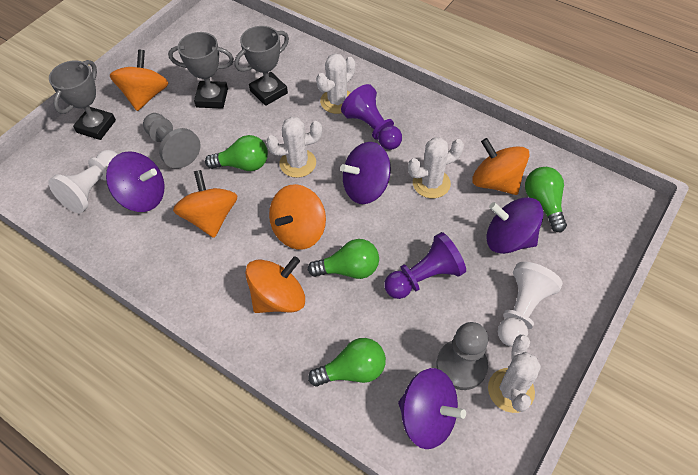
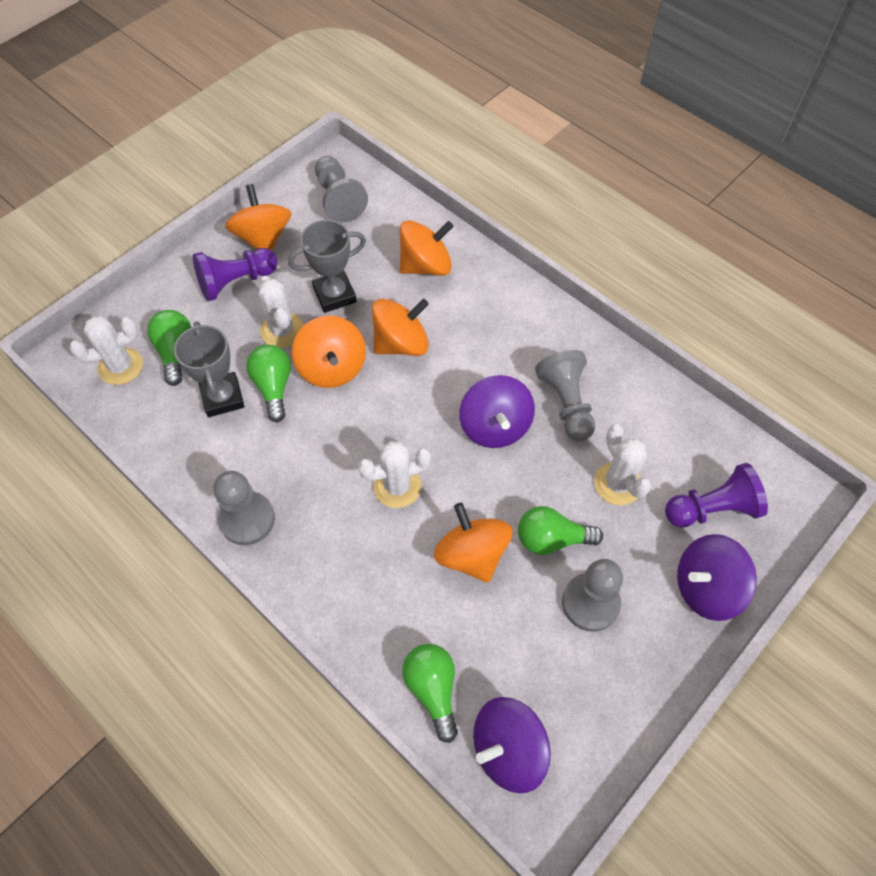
grey pawn: [143,113,201,169] [437,322,488,390] = 2 -> [213,471,275,545] [315,156,368,222] [535,350,595,441] [562,559,623,632] = 4
grey trophy: [49,60,116,140] [168,32,234,109] [234,26,289,106] = 3 -> [174,321,245,417] [288,220,366,313] = 2
purple spinning top: [106,151,165,212] [340,142,391,204] [398,368,466,449] [486,197,544,254] = 4 -> [459,375,535,448] [473,697,551,794] [677,534,757,621] = 3
white pawn: [48,150,118,214] [498,262,563,347] = 2 -> none = 0

